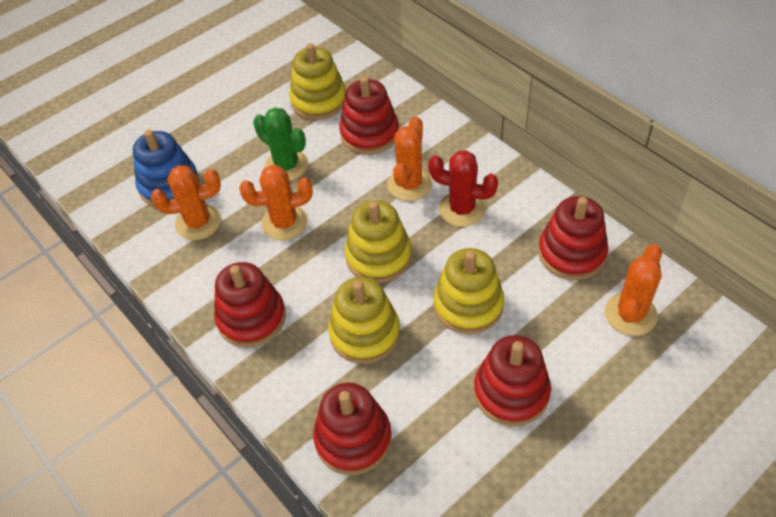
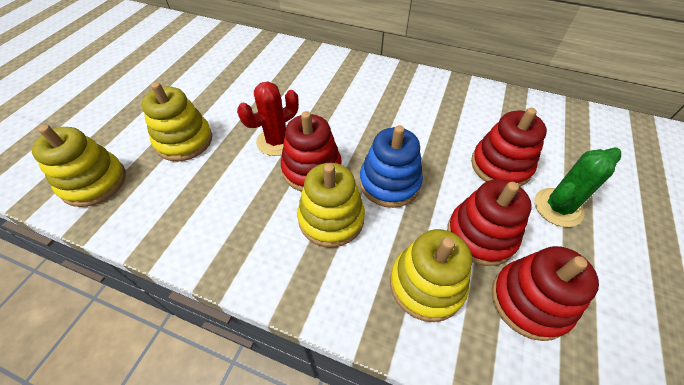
orange cactus: [151,165,221,240] [239,165,313,241] [387,116,433,201] [605,244,662,336] = 4 -> none = 0
red stacking toy: [214,262,286,348] [313,383,392,475] [339,76,399,155] [474,335,551,426] [538,196,608,280] = 5 -> [281,111,342,192] [447,179,532,266] [471,108,547,187] [492,246,599,341] = 4

